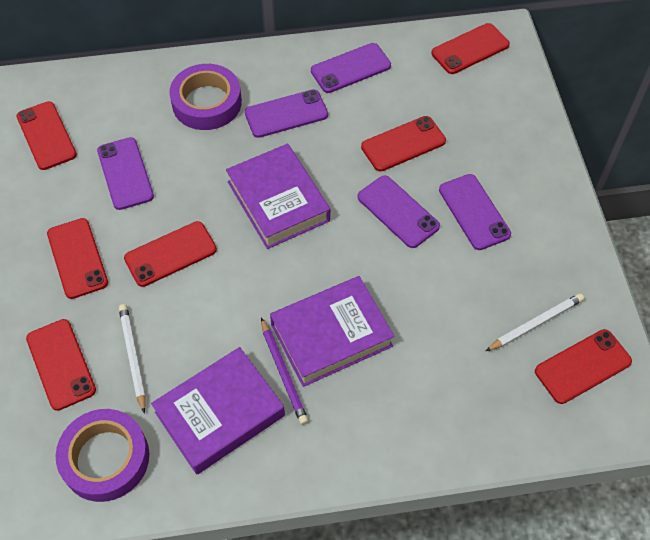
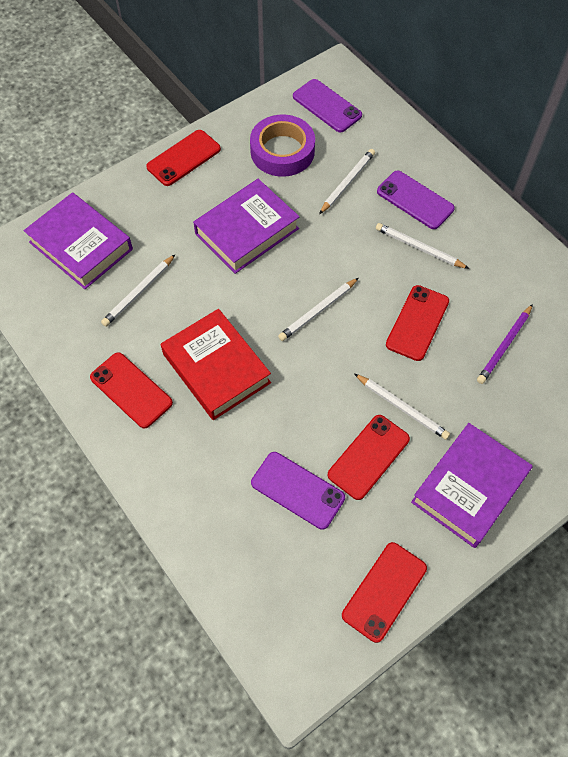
purple phone: [97,137,154,210] [245,89,328,138] [311,43,391,93] [358,176,440,248] [439,174,511,250] = 5 -> [251,452,345,530] [293,79,362,133] [377,171,455,229] = 3
purple tape: [56,409,149,502] [169,64,242,130] = 2 -> [250,115,315,177] = 1
red book: none = 0 -> [161,309,271,420] = 1
red phone: [16,101,77,170] [26,319,96,411] [47,218,108,299] [124,221,217,287] [361,116,446,171] [431,23,510,74] [535,329,632,404] = 7 -> [90,352,173,428] [146,130,221,186] [328,415,410,500] [342,542,427,643] [386,285,449,361] = 5
white pencil: [119,304,146,414] [486,293,584,351] = 2 -> [101,254,176,327] [278,278,358,341] [319,149,375,214] [355,374,450,440] [376,223,469,269] = 5

